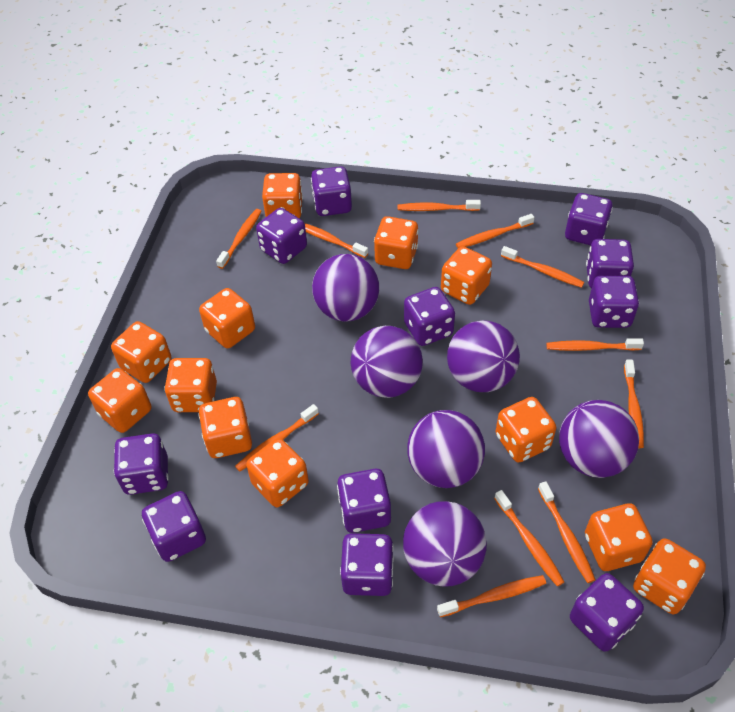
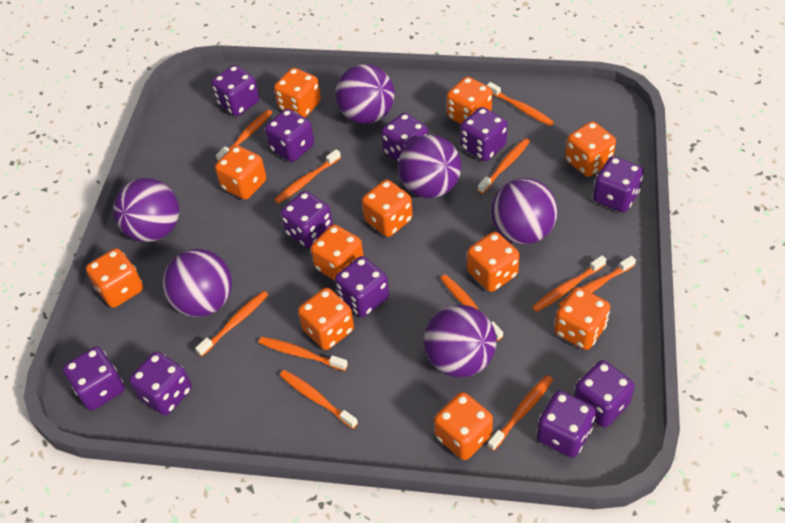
orange dice: [88,368,151,433] [111,321,171,383] [164,358,217,412] [198,397,252,458] [199,288,255,348] [246,438,309,507] [262,173,303,218] [374,216,419,269] [441,246,492,305] [495,397,556,463] [585,503,653,571] [633,538,706,614] = 12 -> [86,248,143,308] [215,145,266,200] [274,68,321,117] [298,288,354,350] [311,224,364,280] [362,180,413,237] [434,392,493,460] [447,77,492,124] [467,232,520,292] [554,287,611,350] [565,121,616,177] = 11

